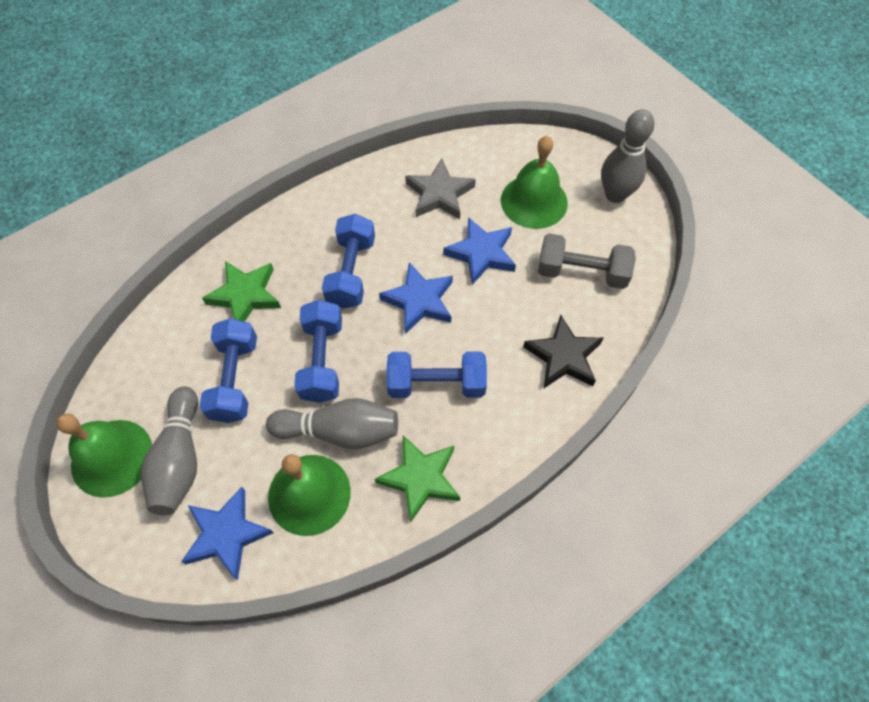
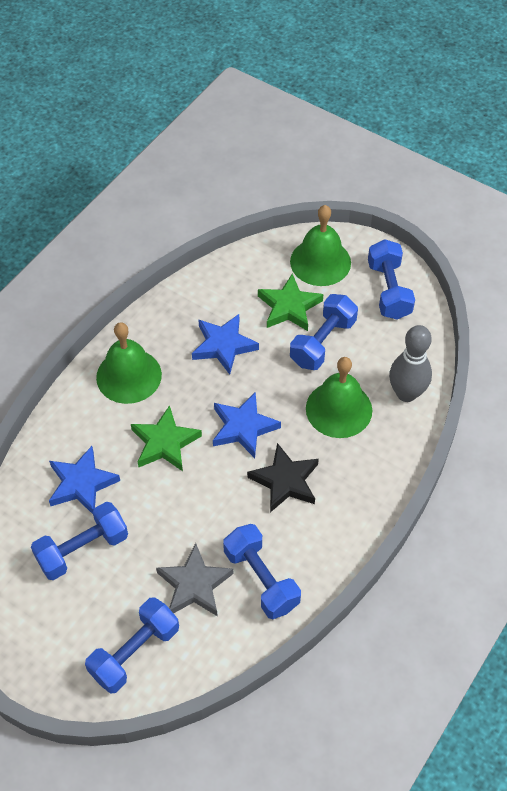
blue dumbbell: [199,318,257,423] [294,300,342,403] [322,214,375,309] [387,352,487,398] = 4 -> [31,502,128,580] [85,597,179,694] [223,524,301,619] [290,294,358,370] [368,239,415,319] = 5
grey bowling pin: [141,386,198,515] [266,398,398,449] [601,109,655,203] = 3 -> [389,325,432,402] = 1
grey dumbbell: [538,233,636,289] = 1 -> none = 0

